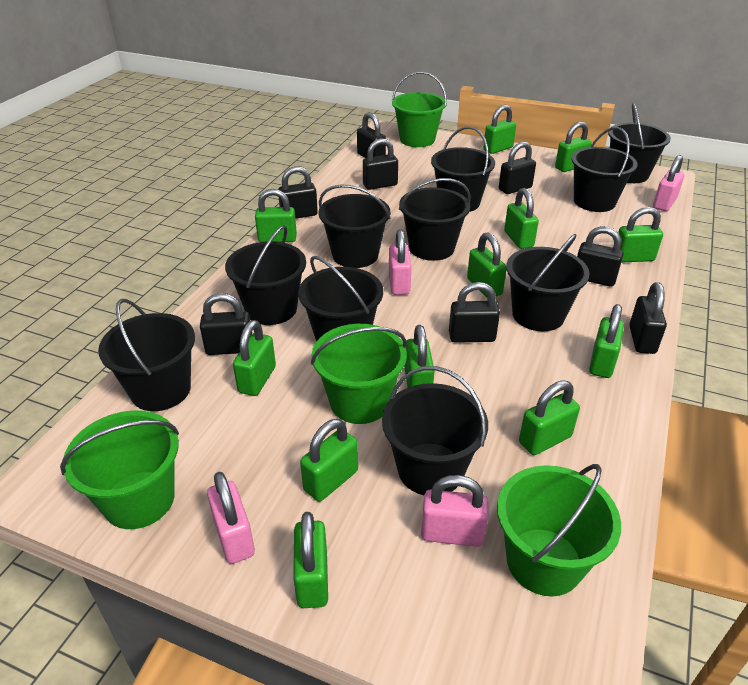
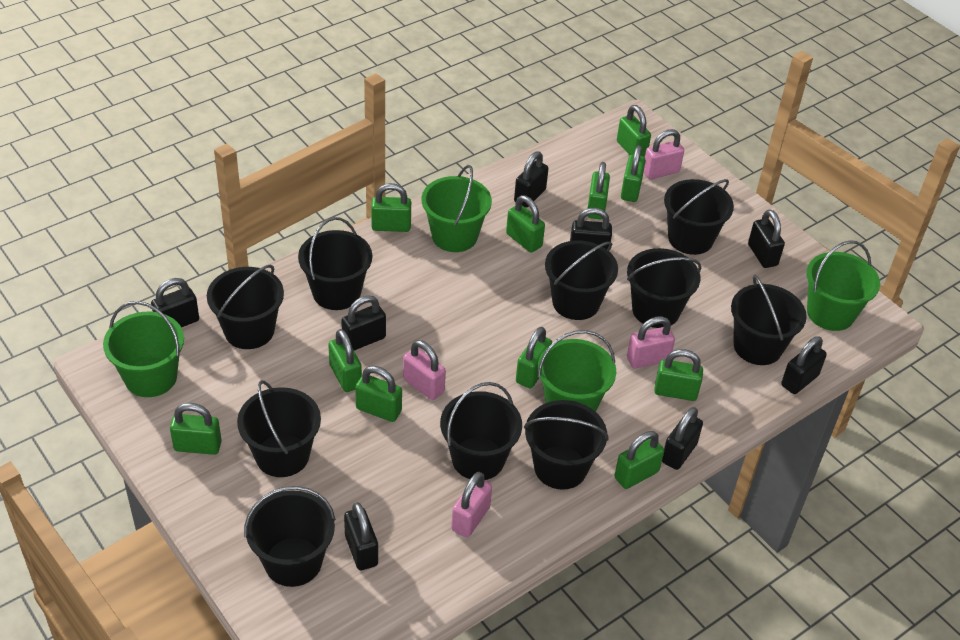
green padlock: [233,320,276,396] [255,189,297,242] [293,512,328,608] [300,419,358,501] [405,325,435,388] [467,232,506,298] [483,105,516,154] [504,188,539,249] [519,380,580,455] [555,122,592,172] [589,304,624,378] [618,207,663,263] = 12 -> [170,403,222,455] [328,329,362,392] [355,366,402,422] [371,183,411,232] [506,195,545,252] [516,327,552,388] [587,162,610,220] [614,431,664,489] [617,105,651,157] [621,145,646,202] [654,349,703,401] = 11

